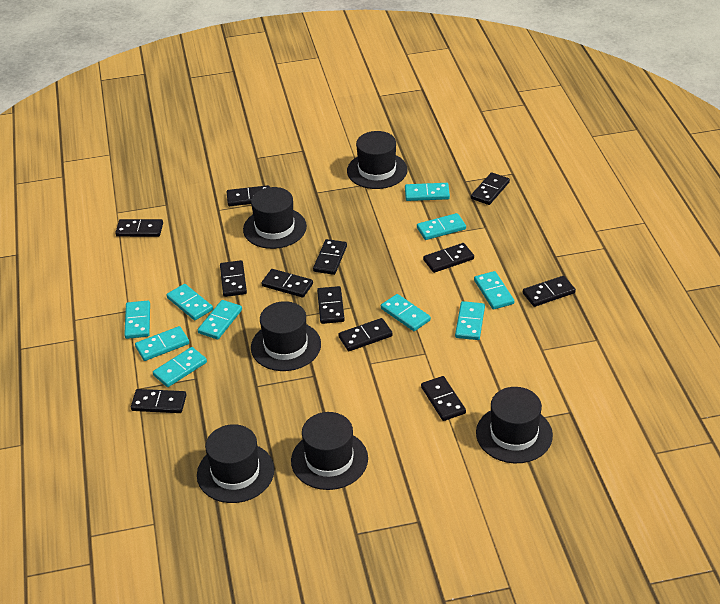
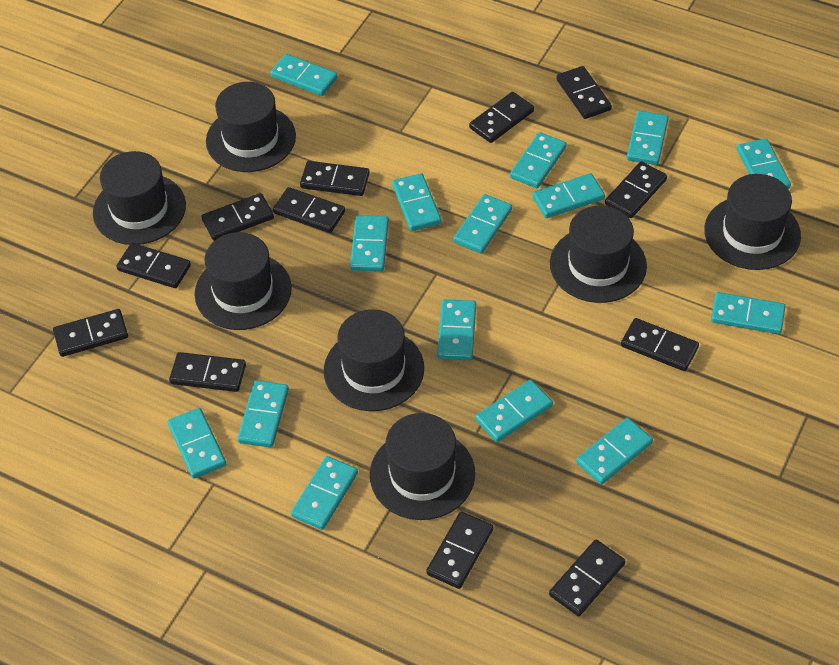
black hat: [197,424,275,503] [243,187,307,249] [251,301,321,371] [291,412,368,490] [347,131,407,189] [476,387,553,463] = 6 -> [93,151,186,245] [195,232,292,330] [206,82,296,172] [324,309,424,411] [370,413,475,520] [550,206,647,303] [704,174,801,270] = 7
turquoise domino: [124,301,150,339] [135,326,189,361] [153,347,207,387] [167,284,213,320] [198,300,242,340] [381,294,431,331] [405,183,450,201] [417,213,466,240] [455,301,485,340] [474,271,514,310] = 10 -> [168,408,226,479] [237,380,289,448] [270,54,338,96] [291,456,358,530] [350,215,389,271] [392,173,442,231] [437,299,476,360] [453,194,512,254] [475,380,553,442] [510,132,567,188] [533,173,605,218] [576,418,653,485] [627,111,669,165] [711,292,786,334] [737,139,791,189] = 15

